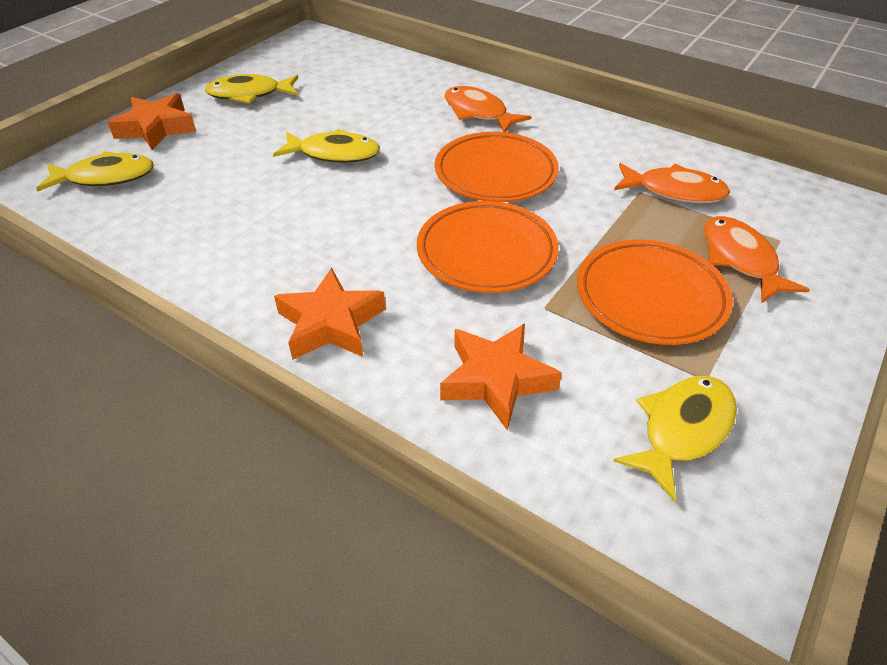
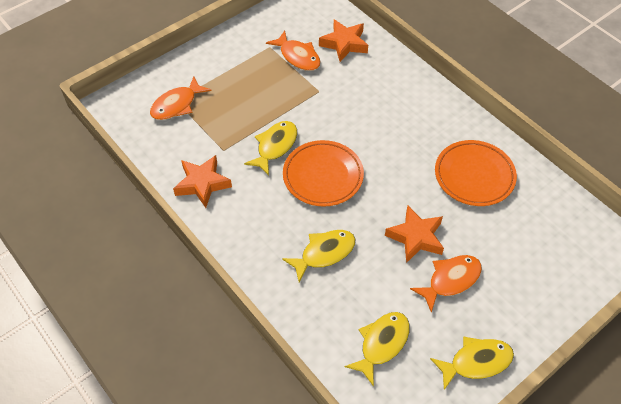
orange plate: [417,201,559,293] [435,132,559,202] [577,240,733,345] = 3 -> [283,140,364,207] [435,140,517,206] = 2

